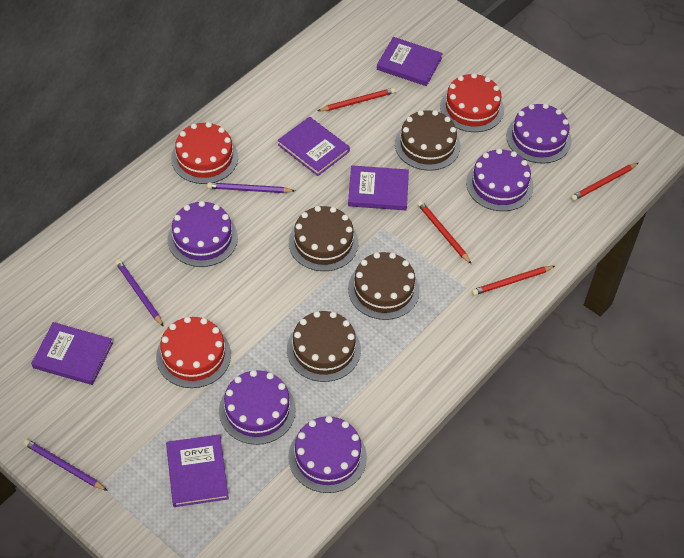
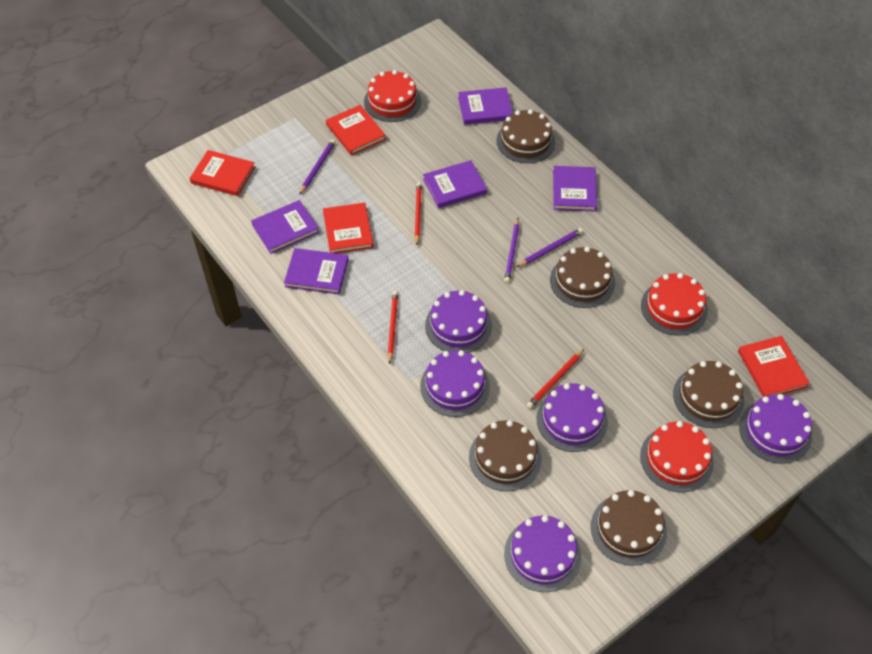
brown cake: [287,311,361,382] [289,206,358,271] [348,252,420,320] [395,110,460,171] = 4 -> [469,420,542,491] [496,109,555,163] [550,247,615,308] [591,490,667,566] [673,361,744,428] = 5
red book: none = 0 -> [189,150,255,196] [323,203,374,253] [326,105,386,156] [738,336,810,397] = 4
red pencil: [318,88,396,111] [417,201,471,264] [472,266,555,295] [571,163,638,201] = 4 -> [387,291,398,364] [415,182,422,245] [527,349,584,409] = 3

